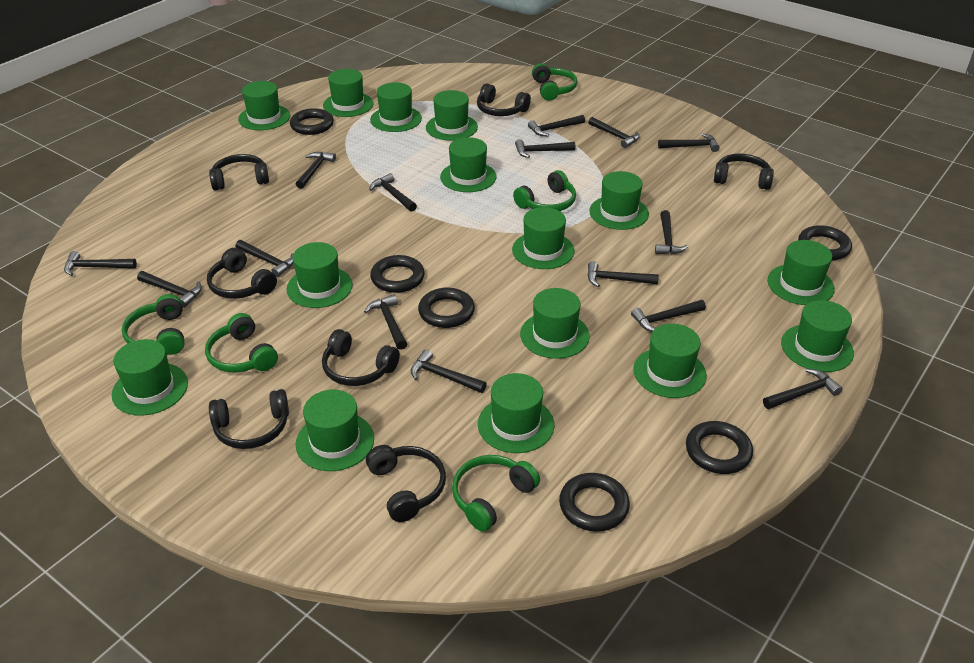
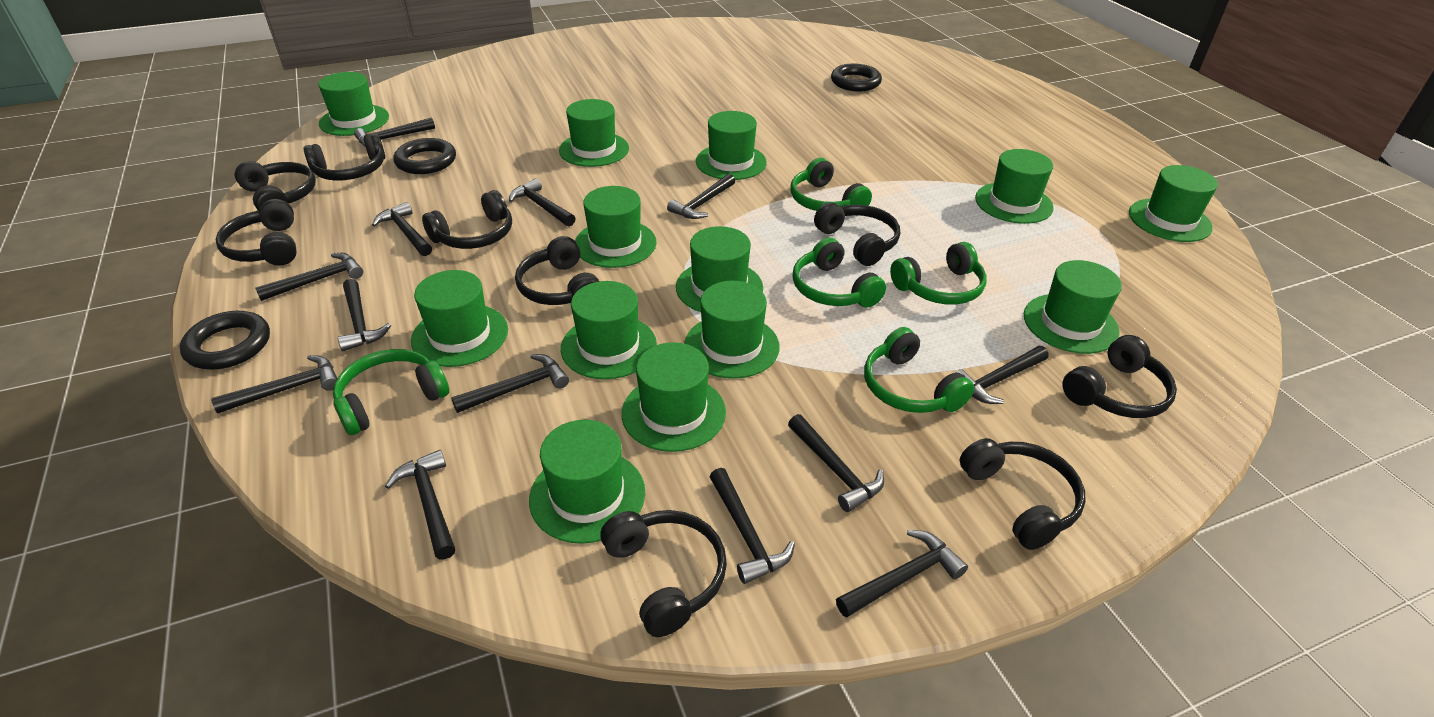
black hammer: [64,251,137,276] [137,271,202,308] [235,240,294,277] [296,152,336,189] [364,295,407,350] [369,173,417,212] [411,349,487,393] [515,139,575,158] [528,115,585,136] [587,261,659,287] [588,117,640,148] [631,300,706,332] [655,210,688,255] [658,134,720,152] [763,369,843,409] = 15 -> [211,355,338,414] [255,253,363,301] [338,279,391,351] [354,118,435,147] [372,202,432,256] [385,450,456,559] [451,354,569,413] [509,178,576,227] [667,174,735,219] [710,468,795,584] [788,414,884,512] [836,530,968,618] [955,346,1049,404] = 13
black headphones: [207,248,277,299] [209,154,269,190] [209,389,289,449] [322,329,400,386] [366,445,446,522] [477,83,531,116] [714,154,774,190] = 7 -> [216,199,297,266] [235,161,316,210] [303,133,385,181] [422,190,512,249] [515,236,599,305] [600,510,727,637] [814,202,900,266] [959,438,1086,550] [1062,335,1177,418] = 9
black ring: [290,108,334,135] [370,255,425,293] [418,288,475,328] [559,473,630,532] [686,421,753,474] [798,225,852,261] = 6 -> [179,311,270,370] [393,138,456,174] [831,64,882,91] = 3
green hat: [112,339,188,416] [238,81,290,130] [287,242,353,308] [296,390,374,471] [323,69,373,117] [370,82,422,132] [426,90,478,141] [440,137,496,192] [478,373,554,453] [512,207,574,269] [520,288,590,359] [589,171,649,230] [633,324,707,398] [767,240,835,305] [781,300,854,372] = 15 -> [318,72,389,136] [411,270,508,367] [529,420,645,544] [559,99,629,167] [561,281,657,379] [575,186,657,268] [622,342,726,452] [676,226,763,312] [685,281,780,379] [696,111,767,180] [975,149,1054,224] [1024,260,1122,354] [1129,165,1218,242] = 13

